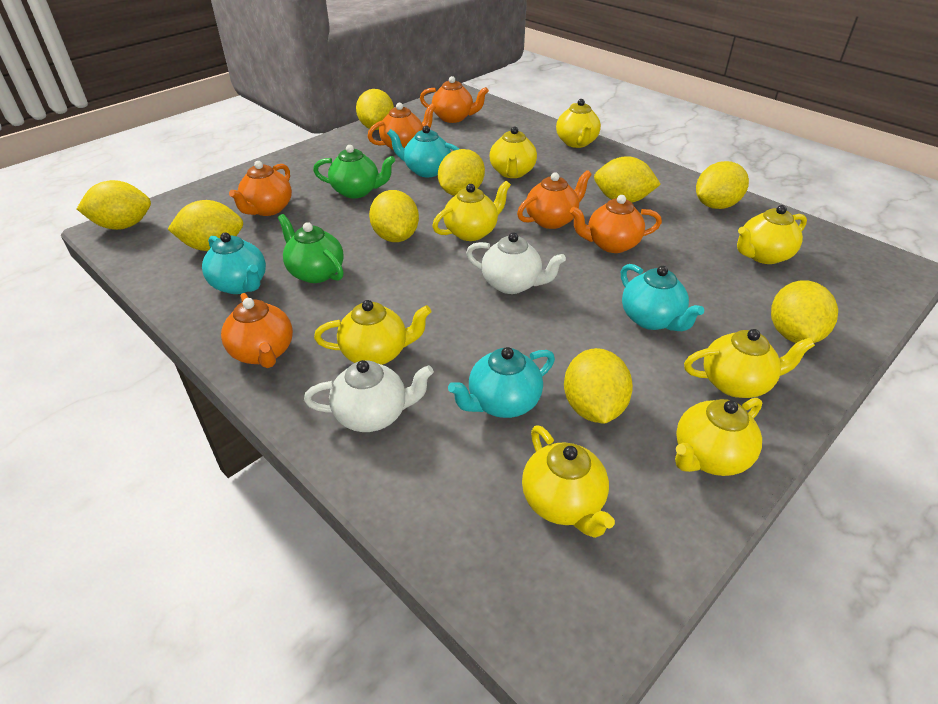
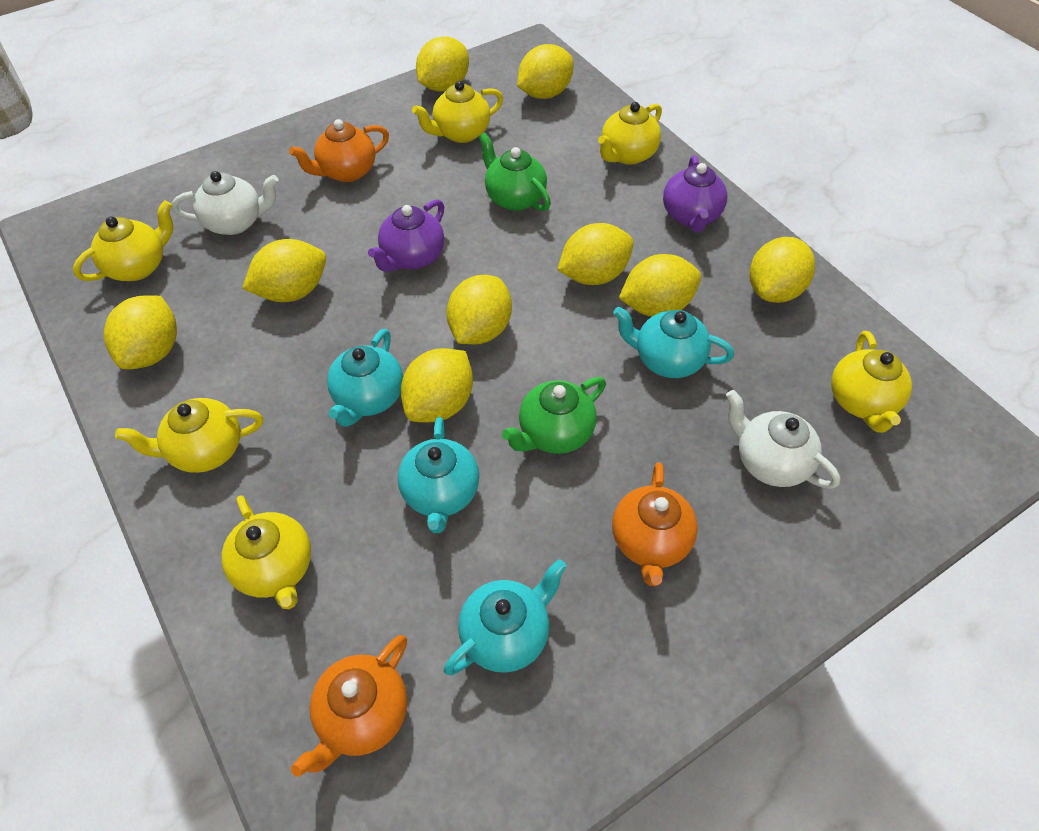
orange teapot: [221,293,293,368] [229,161,292,216] [367,103,436,151] [420,76,489,123] [517,170,592,229] [570,195,662,253] = 6 -> [289,119,389,182] [291,635,407,777] [612,462,698,586] = 3
purple teapot: none = 0 -> [368,199,444,272] [663,155,727,232] = 2
yellow teapot: [314,300,431,365] [432,181,511,241] [489,126,537,178] [522,425,615,538] [556,99,601,148] [675,398,762,476] [684,329,815,398] [737,205,807,264] = 8 -> [73,200,173,281] [115,398,263,473] [222,495,311,609] [412,81,503,143] [598,102,662,165] [831,331,912,433] = 6

